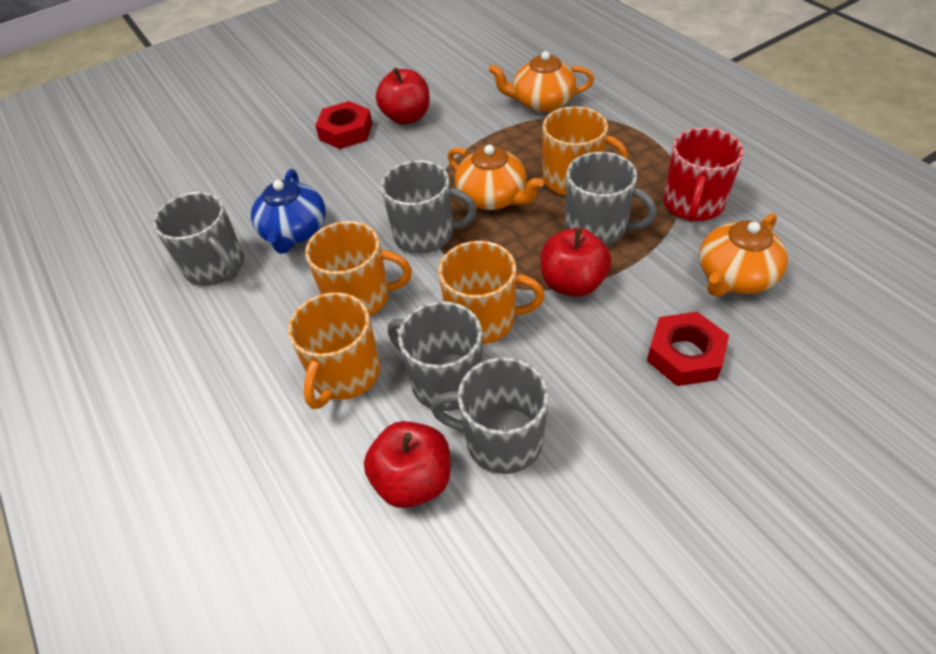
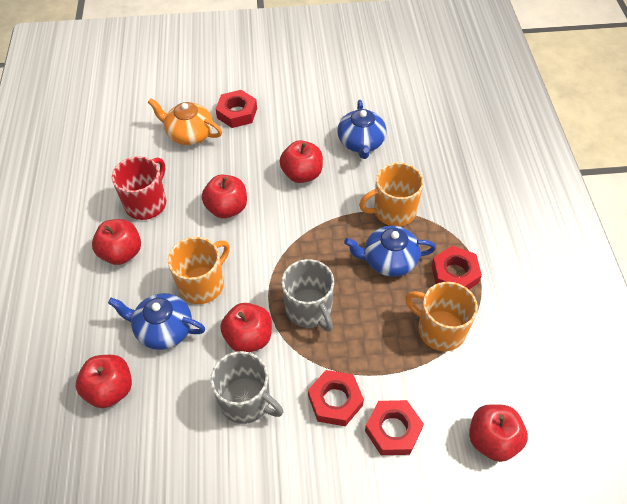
blue teapot: [251,169,326,254] = 1 -> [108,293,205,350] [337,100,386,159] [344,226,436,277] = 3
grey mug: [153,192,244,286] [381,160,477,254] [388,301,483,411] [431,357,549,474] [565,152,657,246] = 5 -> [210,351,283,424] [282,259,334,332] = 2
orange mug: [288,292,381,409] [305,221,412,317] [439,241,545,344] [543,106,628,195] = 4 -> [168,237,230,304] [359,163,424,226] [405,282,478,351] = 3
orange teapot: [448,145,544,210] [489,51,594,112] [699,213,788,296] = 3 -> [148,98,222,145] = 1
red apple: [364,421,450,508] [376,68,430,125] [540,228,611,297] = 3 -> [76,355,132,408] [92,219,141,265] [202,175,247,219] [220,303,272,352] [280,140,323,183] [469,404,528,462] = 6
red nut: [315,101,372,149] [647,312,729,386] = 2 -> [216,90,257,128] [308,370,364,426] [365,400,424,455] [432,246,482,289] = 4

